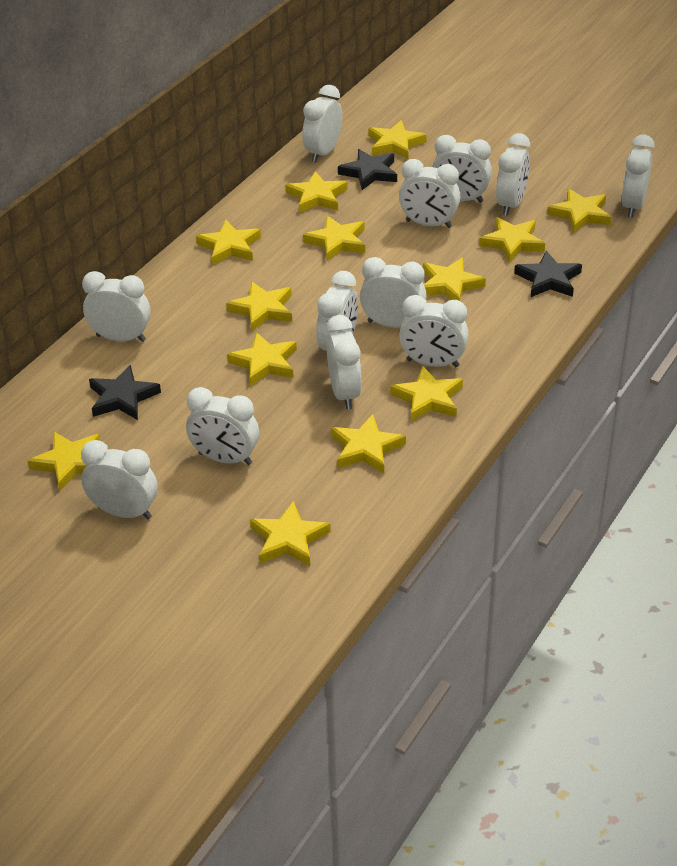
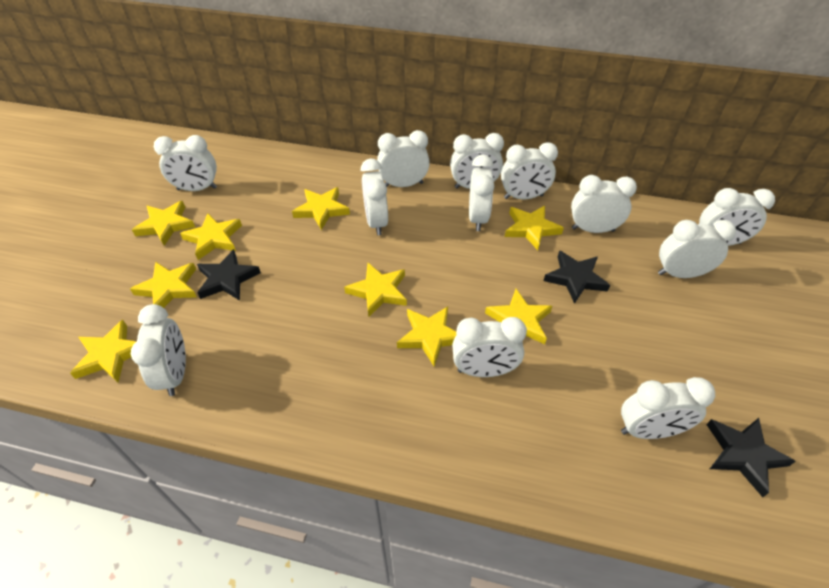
yellow star: [28,431,100,491] [196,220,261,265] [226,281,292,331] [227,332,297,386] [250,501,331,566] [285,171,348,213] [303,216,365,261] [331,414,406,473] [368,120,427,159] [390,365,463,421] [423,258,486,301] [479,217,545,262] [547,189,611,232] = 13 -> [70,320,137,382] [130,261,197,308] [132,201,195,246] [180,213,242,260] [292,187,350,230] [344,263,407,317] [397,307,457,367] [485,289,552,344] [505,206,564,250] = 9

